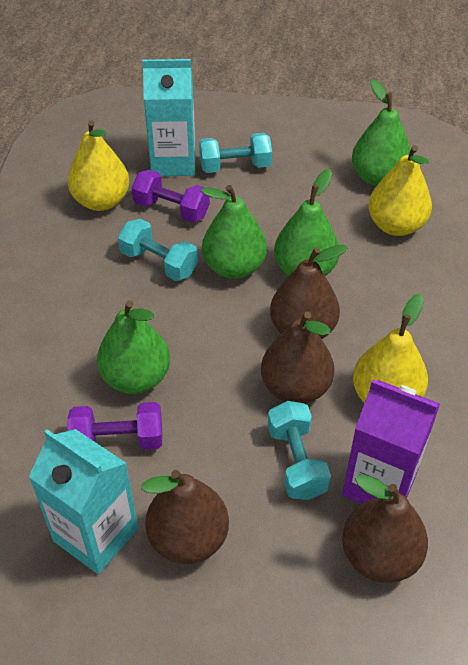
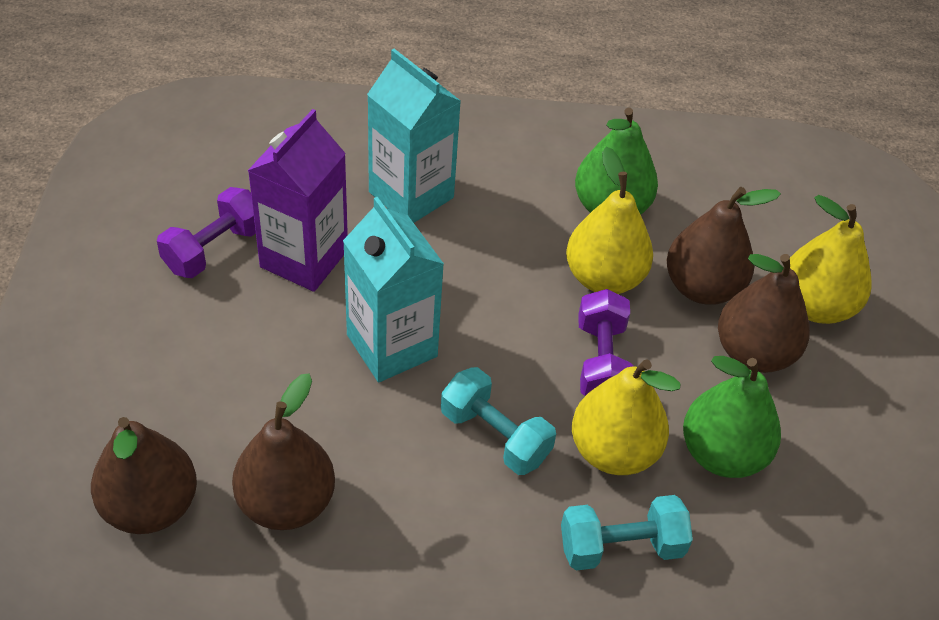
green pear: [97,300,170,394] [201,185,267,279] [274,169,339,276] [352,79,411,186] = 4 -> [575,107,658,215] [683,356,781,478] = 2
turquoise dumbbell: [118,219,198,281] [199,133,272,173] [268,401,331,500] = 3 -> [441,367,556,475] [561,495,693,571] = 2

